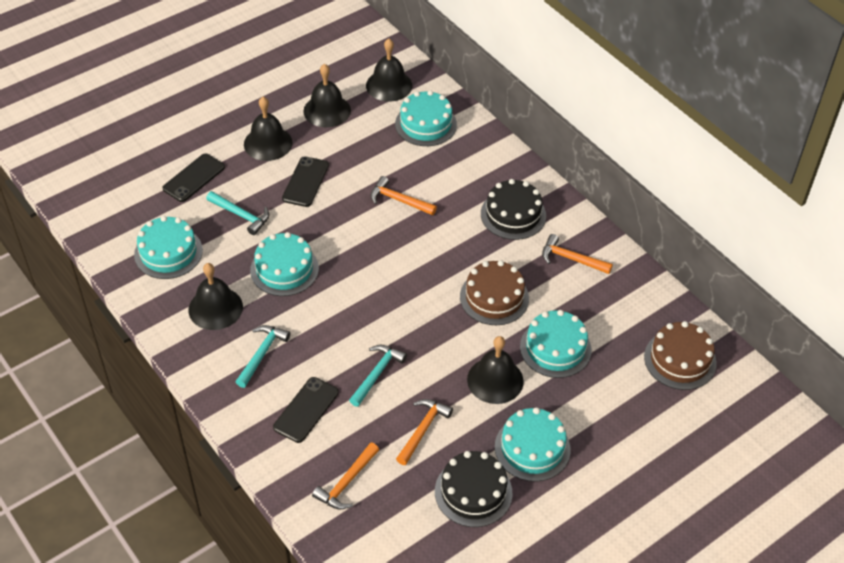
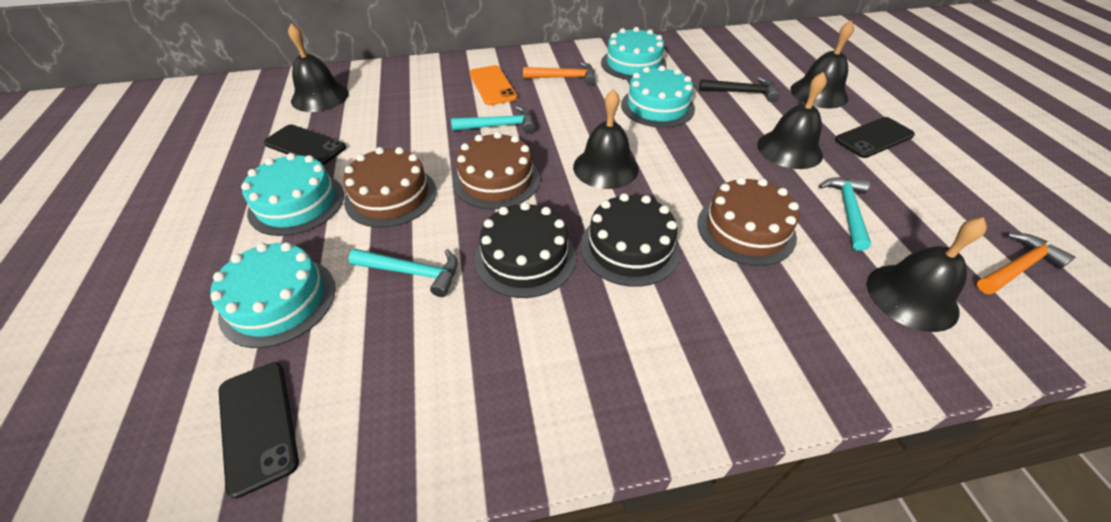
black hammer: none = 0 -> [699,77,779,102] = 1
brown cake: [460,260,529,325] [644,321,716,390] = 2 -> [343,147,436,228] [453,132,540,210] [697,177,799,266] = 3
orange hammer: [312,442,379,510] [370,176,437,215] [396,399,453,465] [542,234,613,274] = 4 -> [523,62,596,85] [977,233,1075,294] = 2
orange phone: none = 0 -> [470,65,517,105] = 1
turquoise cake: [134,216,203,279] [250,232,319,296] [395,90,457,146] [495,407,571,482] [520,310,592,378] = 5 -> [210,242,336,348] [241,153,344,236] [601,27,667,80] [621,66,695,128] = 4

